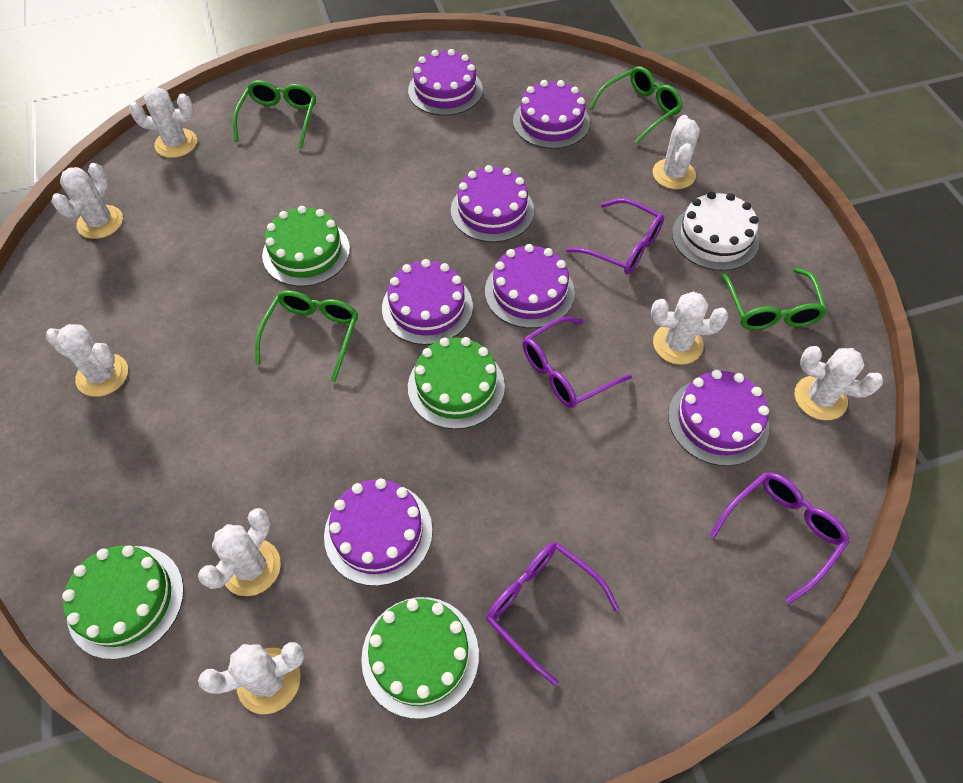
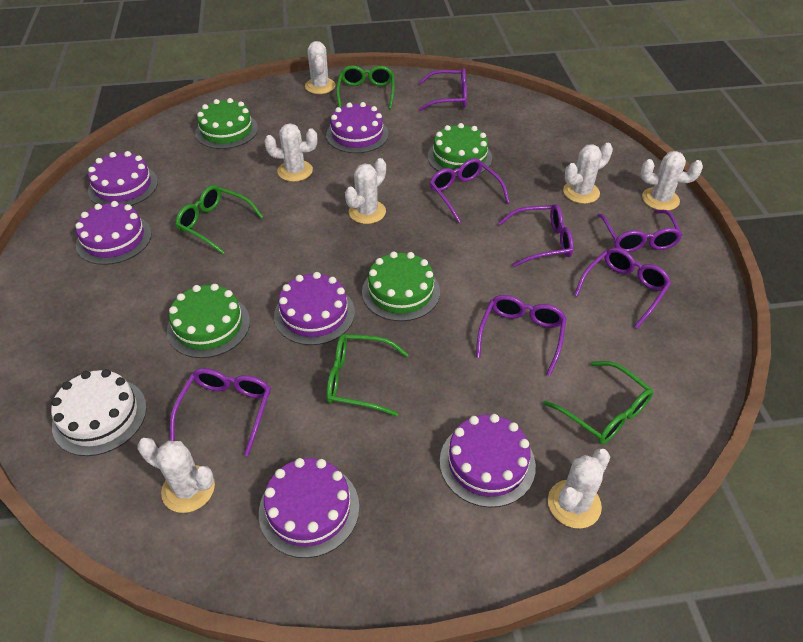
purple cake: [324,479,433,586] [382,259,473,345] [408,49,483,116] [451,165,534,242] [485,244,575,328] [513,80,590,149] [668,370,769,466] = 7 -> [75,201,152,265] [88,151,158,206] [259,458,359,558] [274,272,355,345] [326,102,389,153] [440,414,536,508] = 6
purple glasses: [486,542,619,686] [522,316,632,408] [566,198,664,275] [710,472,850,604] = 4 -> [170,368,271,457] [419,68,467,111] [429,158,510,223] [476,295,567,376] [498,204,574,267] [574,248,671,329] [597,210,683,252] = 7
white cactus: [46,324,128,397] [52,163,123,239] [129,87,197,158] [198,508,281,596] [198,642,305,714] [651,292,728,365] [652,115,700,189] [795,346,883,420] = 8 -> [138,438,215,513] [264,123,317,182] [305,41,335,94] [345,158,386,224] [548,449,610,529] [563,143,613,204] [641,151,703,211] = 7

